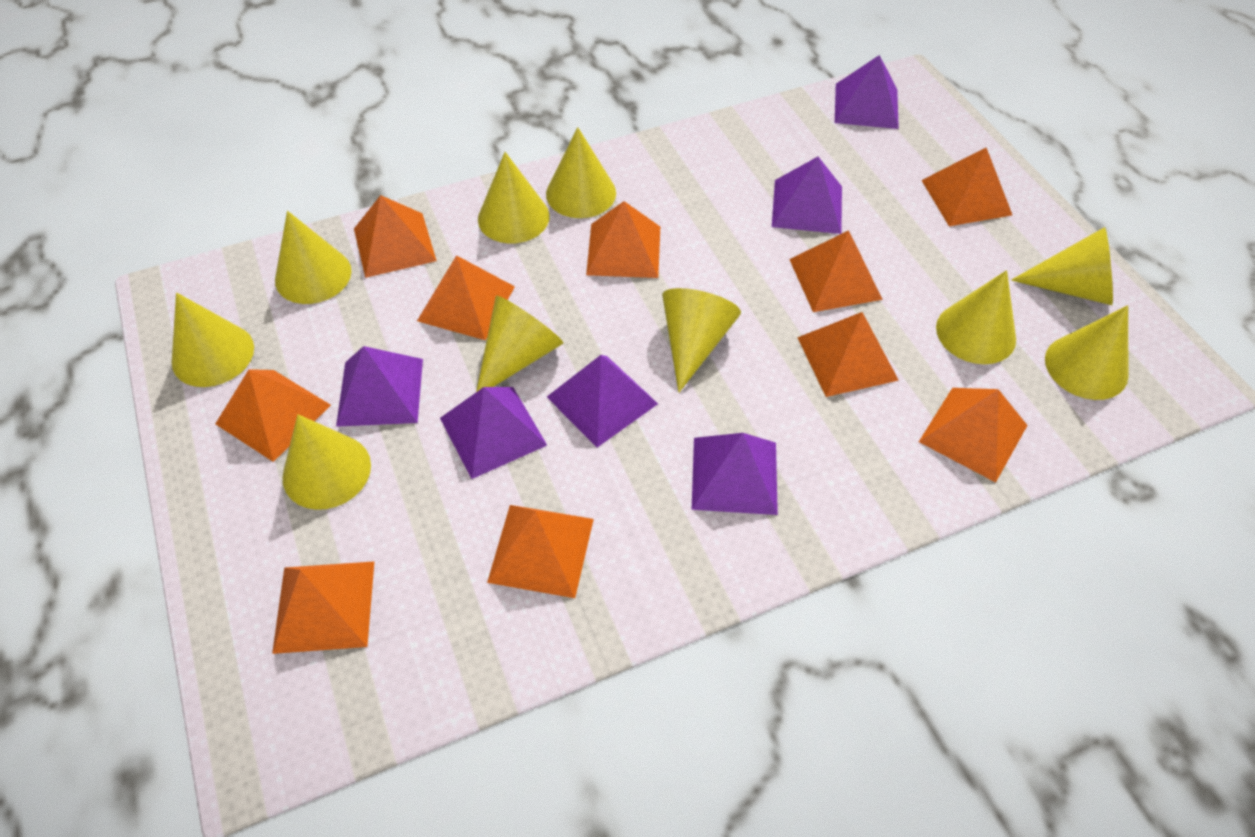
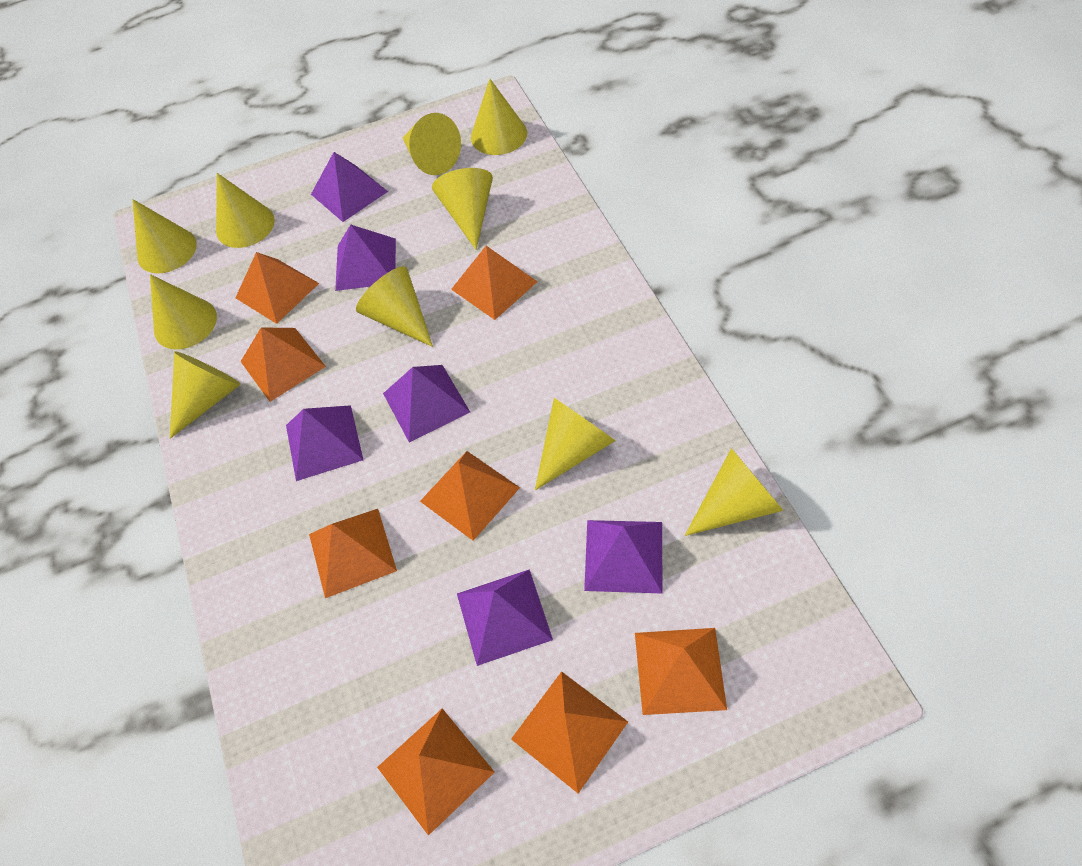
orange pyramid: [215,369,331,462] [272,561,375,654] [354,195,437,278] [417,255,515,340] [487,505,594,598] [586,201,660,278] [789,230,883,312] [797,312,899,397] [919,388,1028,482] [921,147,1012,226] = 10 -> [235,252,319,324] [240,327,326,402] [309,509,397,598] [377,708,495,836] [420,451,520,541] [451,246,538,320] [511,671,628,794] [635,628,727,715] = 8

